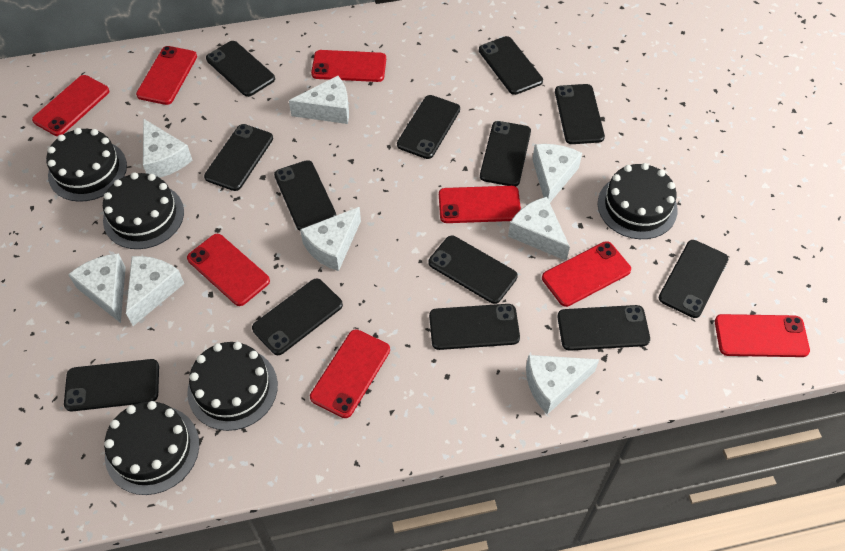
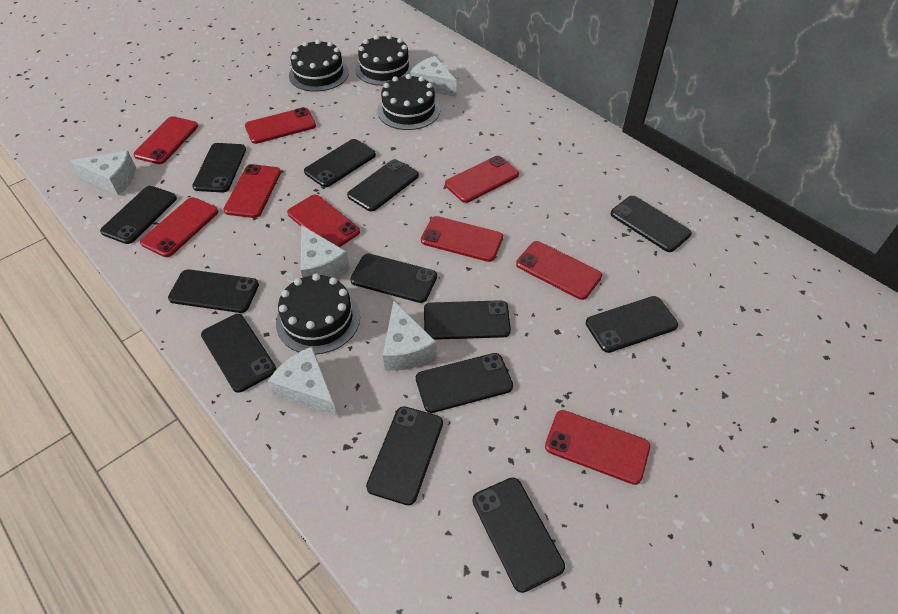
black cake: [46,128,127,202] [103,172,184,249] [104,401,199,495] [187,342,278,431] [598,163,678,239] = 5 -> [276,274,360,354] [289,39,349,92] [355,34,414,86] [377,74,440,130] = 4
red phone: [32,75,109,136] [136,46,197,105] [187,234,270,306] [310,329,390,418] [311,50,386,82] [439,186,521,223] [542,241,631,307] [715,314,810,357] = 8 -> [133,116,198,164] [140,197,218,257] [223,164,281,218] [245,107,316,144] [287,195,360,247] [421,216,503,262] [445,156,519,203] [516,241,602,300] [545,410,650,485] = 9
white cheese: [68,253,126,323] [126,256,184,326] [143,119,192,178] [289,76,349,124] [300,207,361,271] [508,197,570,261] [526,355,599,414] [532,144,582,202] = 8 -> [70,150,136,196] [268,347,338,417] [301,225,350,278] [383,301,437,371] [410,56,456,97] = 5

